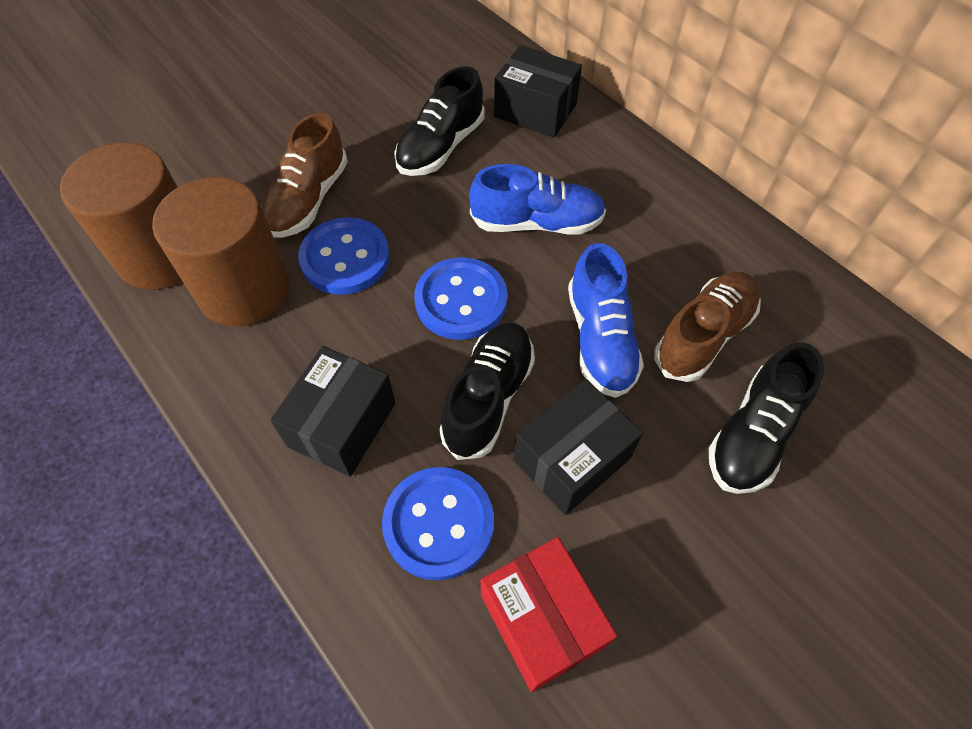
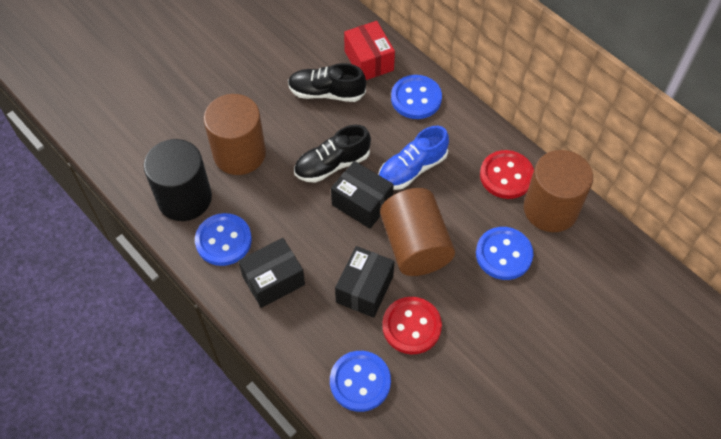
black cylinder: none = 0 -> [144,139,212,221] = 1
black shoe: [394,66,485,176] [439,322,535,460] [709,342,824,494] = 3 -> [288,63,366,102] [294,125,371,183] = 2
blue button: [298,217,390,295] [382,467,494,581] [414,257,507,340] = 3 -> [195,213,252,266] [330,351,391,412] [391,75,442,119] [476,227,533,280] = 4
blue shoe: [469,164,606,235] [568,243,644,398] = 2 -> [378,126,449,190] = 1
brown cylinder: [60,142,182,290] [152,177,289,327] = 2 -> [203,94,266,175] [380,188,455,276] [524,150,593,232] = 3
brown shoe: [261,113,348,238] [654,272,761,382] = 2 -> none = 0
red button: none = 0 -> [382,297,442,354] [480,150,534,199] = 2

